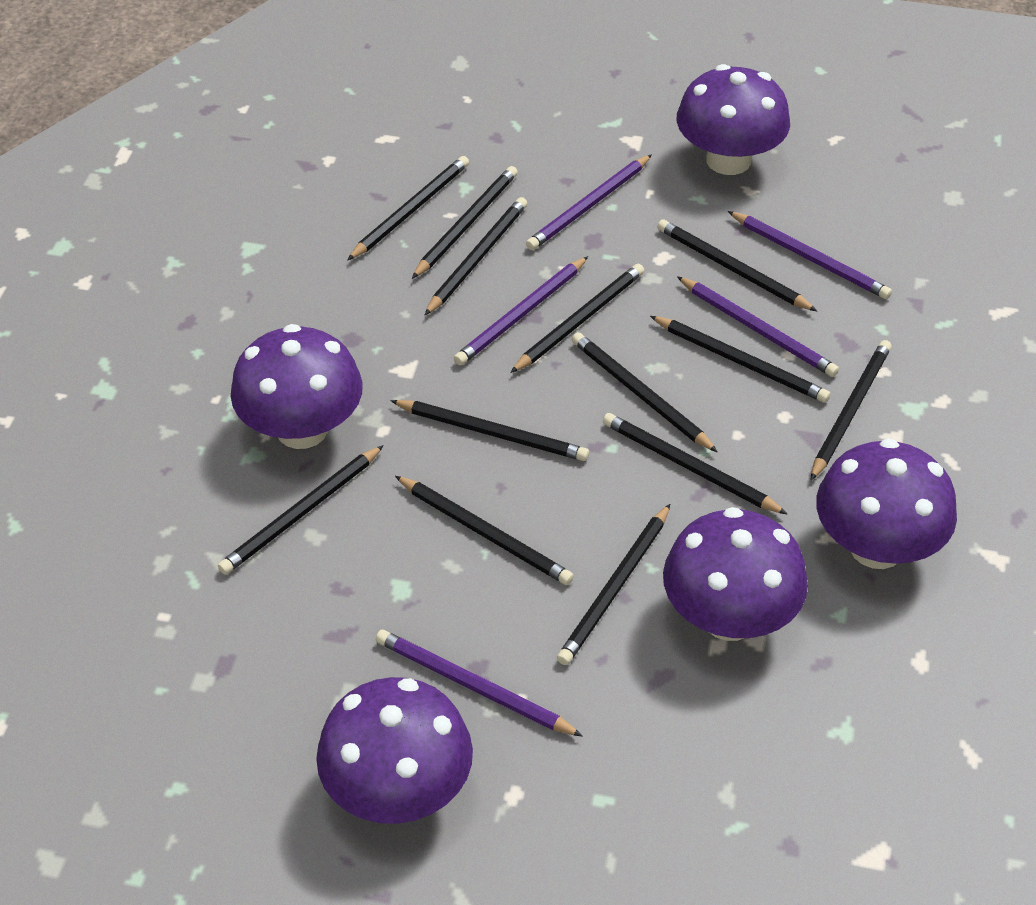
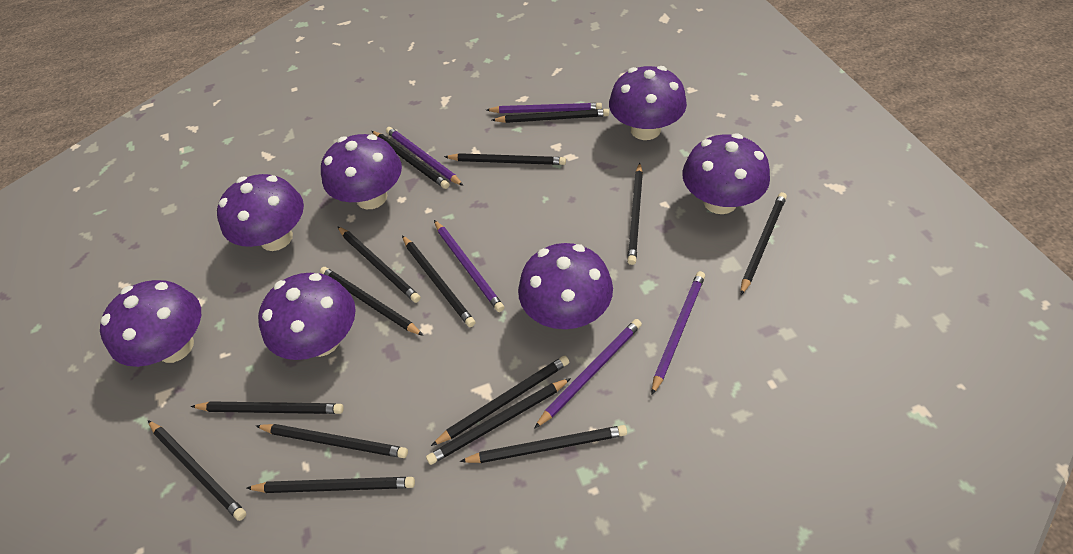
black pencil: [218,445,384,575] [347,156,469,261] [390,400,589,461] [395,476,574,585] [412,166,518,279] [424,197,527,316] [510,264,644,373] [557,504,670,665] [571,332,718,453] [603,413,788,515] [650,316,830,403] [657,219,817,311] [810,340,892,481] = 13 -> [148,420,246,521] [191,401,344,414] [247,477,415,493] [256,424,408,458] [320,267,424,336] [337,226,421,303] [372,131,449,189] [402,235,475,327] [426,378,571,465] [431,356,569,446] [444,153,566,165] [460,425,627,463] [492,109,609,123] [627,163,643,265] [740,192,787,296] = 15
purple mushroom: [231,324,363,449] [316,677,473,824] [663,507,808,641] [677,64,790,175] [816,438,957,569] = 5 -> [100,280,201,367] [217,174,304,251] [258,273,356,360] [321,134,402,209] [518,243,613,329] [609,66,687,140] [682,133,770,214] = 7

